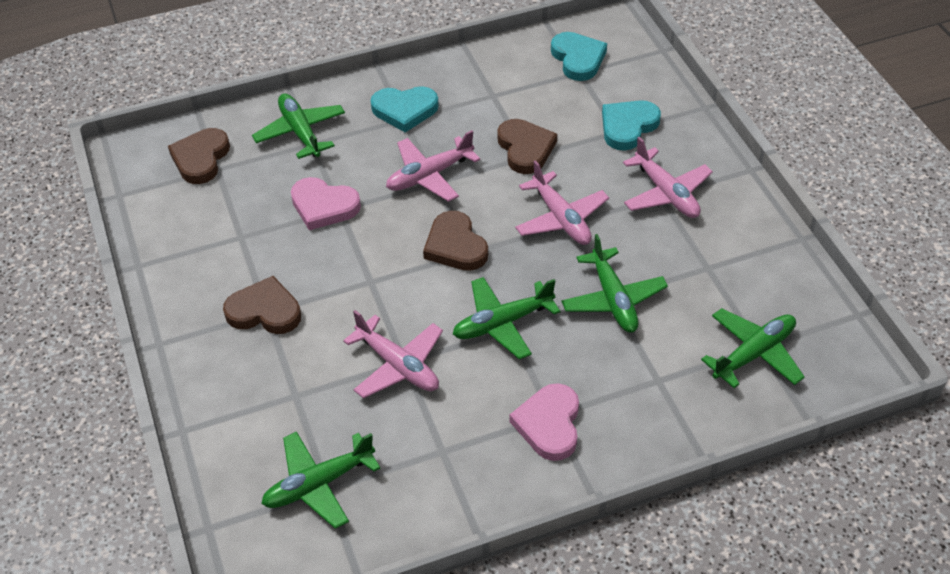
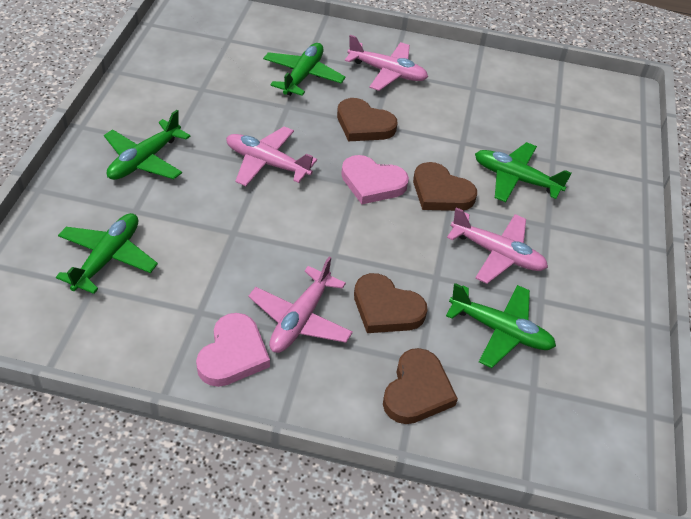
turquoise heart: [371,86,439,133] [551,32,607,81] [602,100,661,151] = 3 -> none = 0

